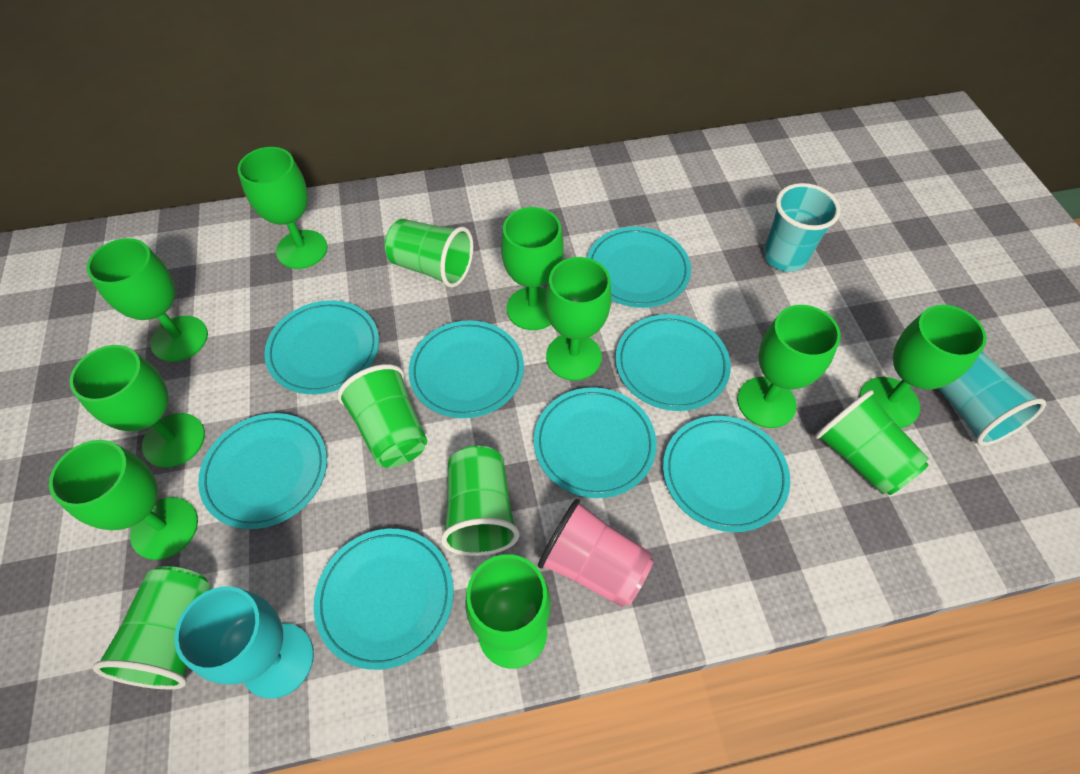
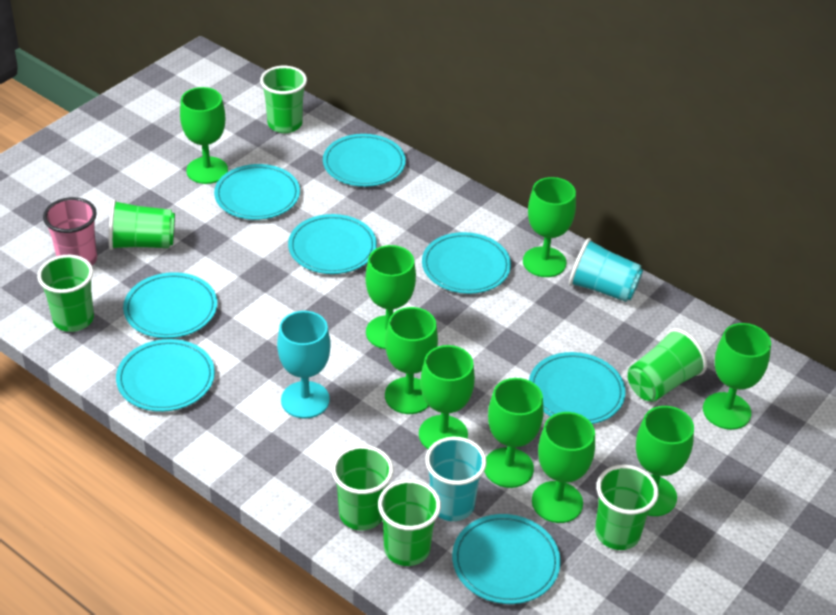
green cup: [93,566,211,689] [337,364,427,468] [385,219,473,288] [441,446,520,556] [815,390,929,495] = 5 -> [37,255,94,332] [109,199,175,250] [260,66,307,133] [332,445,393,530] [378,479,441,566] [595,464,658,550] [628,328,707,402] = 7

